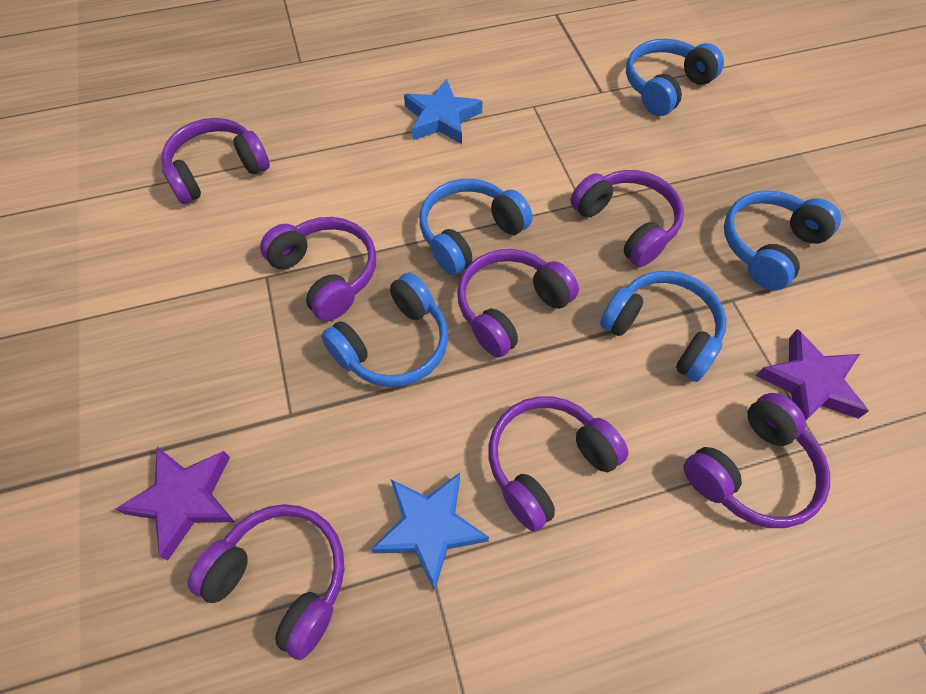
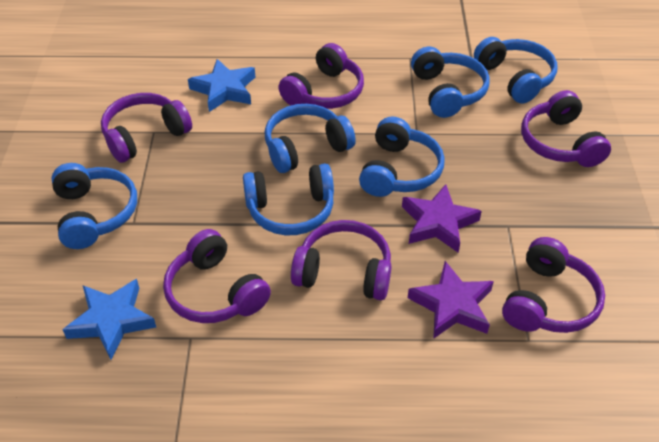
blue headphones: [321,273,448,387] [419,179,533,276] [600,271,727,382] [626,39,724,116] [724,190,841,290] = 5 -> [52,163,137,249] [243,164,334,235] [265,104,356,173] [359,117,445,197] [411,47,490,118] [474,37,557,103] = 6
purple headphones: [161,118,270,204] [187,504,345,660] [260,217,376,321] [457,249,579,358] [488,396,629,532] [570,170,684,267] [684,393,830,528] = 7 -> [101,93,192,163] [163,229,271,323] [278,43,364,109] [291,220,391,300] [502,237,605,333] [521,90,611,167] = 6

